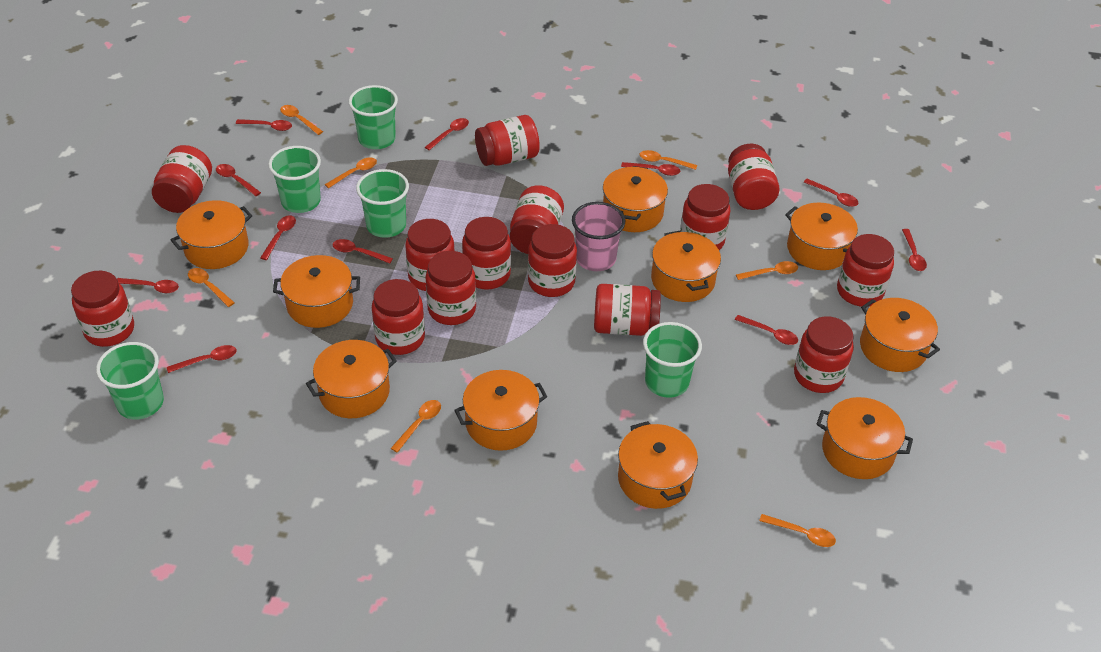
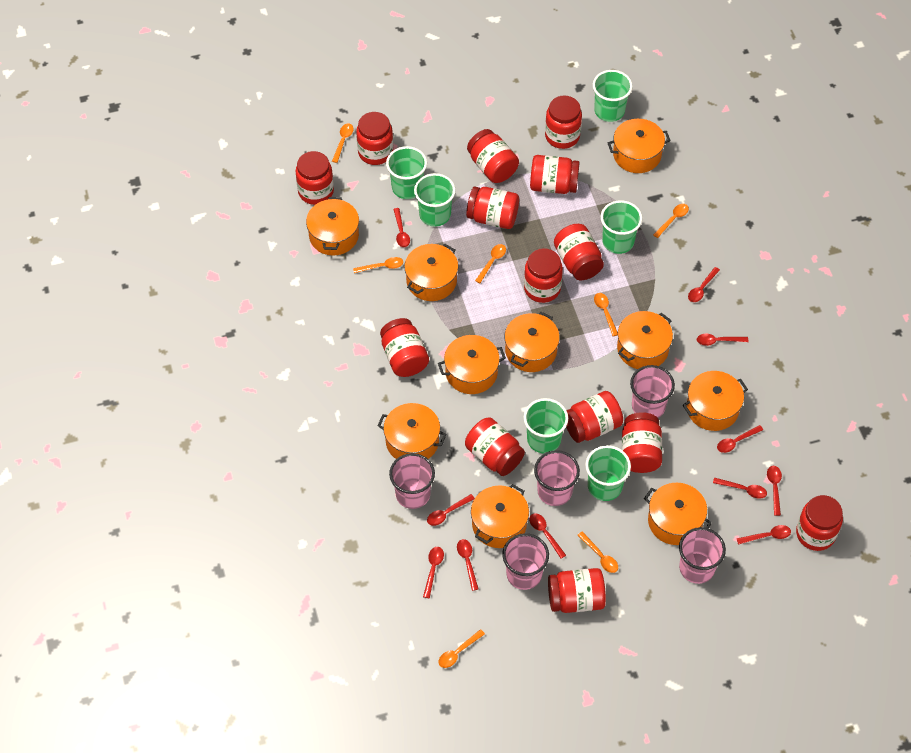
green cup: [96,342,164,420] [268,146,321,213] [349,85,398,149] [356,169,409,238] [643,322,702,398] = 5 -> [386,146,427,199] [414,173,455,226] [524,398,568,453] [585,445,631,501] [593,70,633,122] [601,200,642,254] = 6
pink cup: [572,202,625,271] = 1 -> [389,453,435,509] [502,533,549,590] [534,450,580,506] [630,365,675,418] [679,527,726,584] = 5

